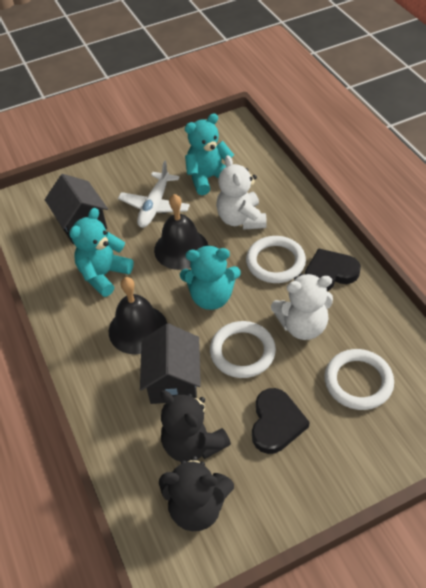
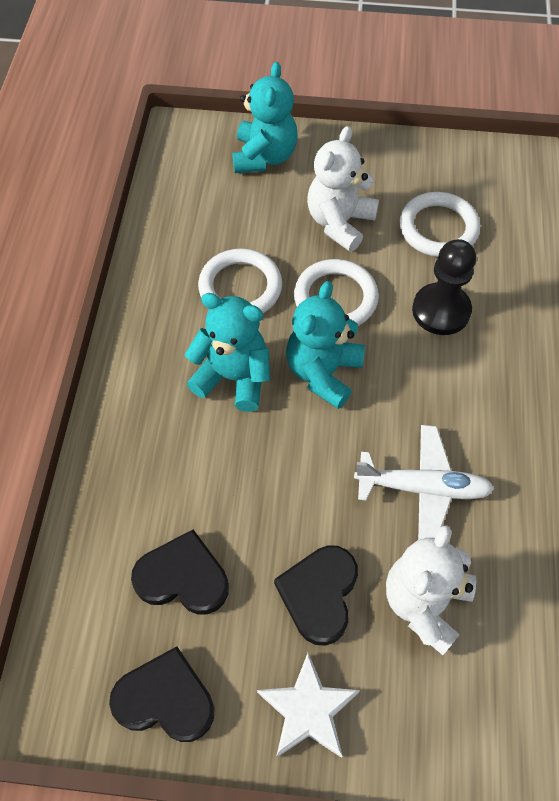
black bell: [109,277,168,354] [154,194,208,270] = 2 -> none = 0
black heart: [252,388,310,454] [305,248,361,291] = 2 -> [109,646,215,742] [131,529,229,615] [274,545,358,646] = 3
black house: [45,174,108,244] [140,323,201,404] = 2 -> none = 0
black pawn: none = 0 -> [412,239,476,335] = 1
black teddy bear: [159,456,234,531] [161,391,231,462] = 2 -> none = 0
white star: none = 0 -> [257,653,360,758] = 1

